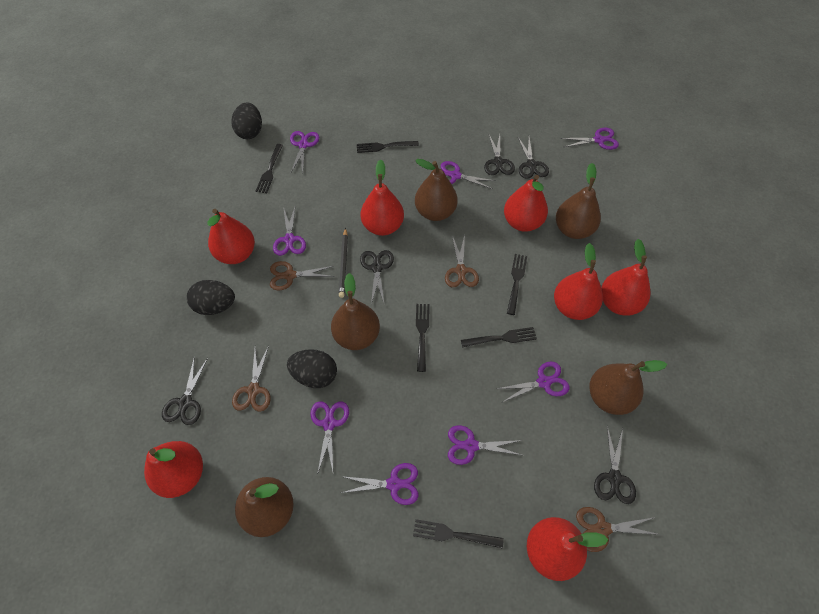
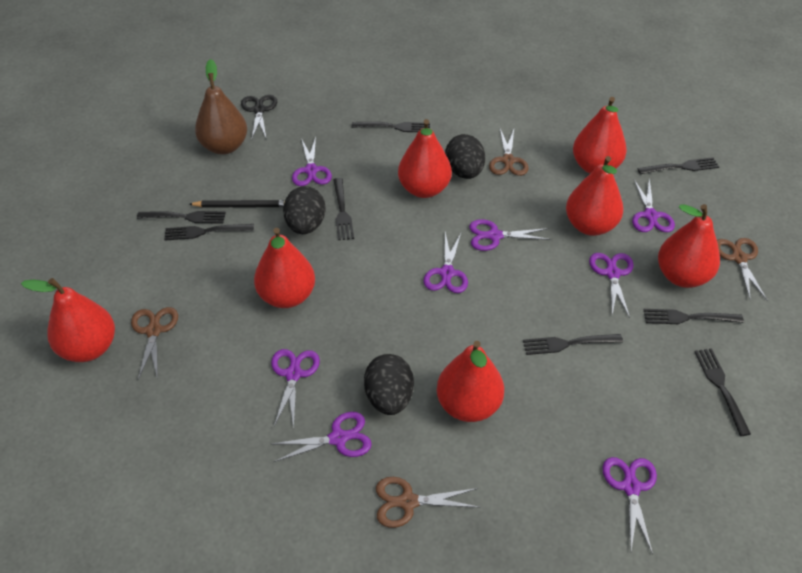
black fork: [256,144,283,193] [357,141,419,153] [413,519,504,549] [416,304,430,372] [461,327,537,347] [507,254,527,315] = 6 -> [137,211,226,224] [164,224,254,241] [333,178,354,240] [352,122,430,132] [523,334,623,355] [637,157,719,174] [644,309,744,324] [694,348,751,436] = 8
black scissors: [162,356,208,425] [360,250,394,305] [484,135,515,175] [518,137,549,179] [594,426,636,504] = 5 -> [241,95,277,140] = 1
brown pear: [235,477,294,537] [331,273,380,350] [415,159,458,221] [556,163,601,239] [589,360,667,415] = 5 -> [195,59,247,154] = 1

